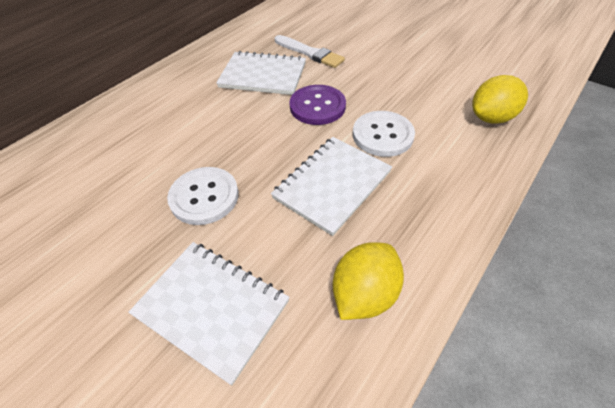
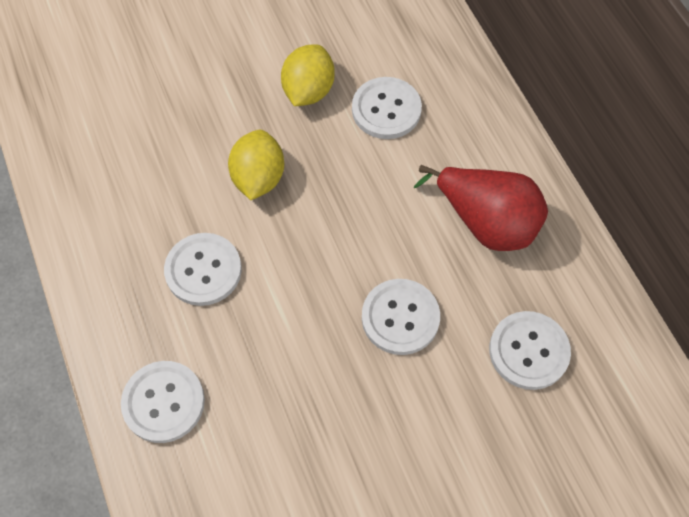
purple button: [290,85,346,125] = 1 -> none = 0
red pear: none = 0 -> [414,165,548,251] = 1
white brush: [275,35,345,68] = 1 -> none = 0
white button: [167,167,239,225] [353,111,415,157] = 2 -> [121,361,205,443] [164,233,242,306] [352,77,422,139] [362,279,440,355] [489,311,571,390] = 5
white notebook: [128,242,289,385] [216,51,306,95] [271,137,392,236] = 3 -> none = 0

